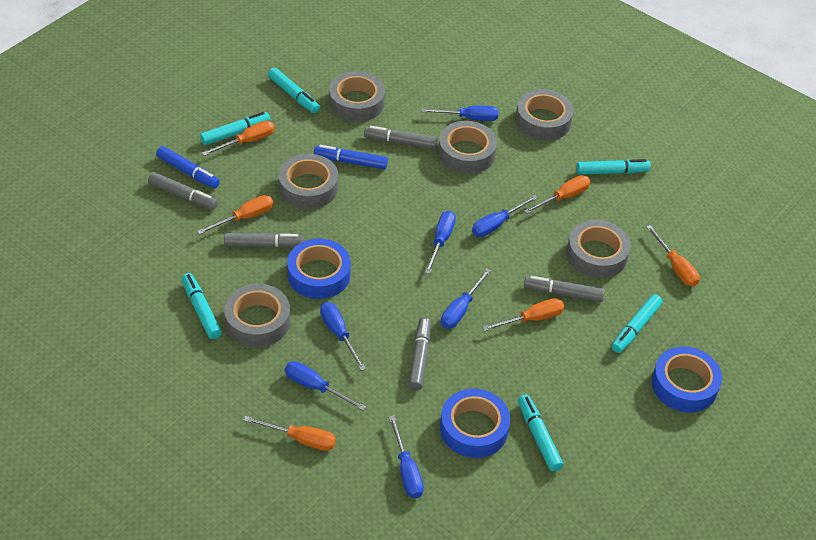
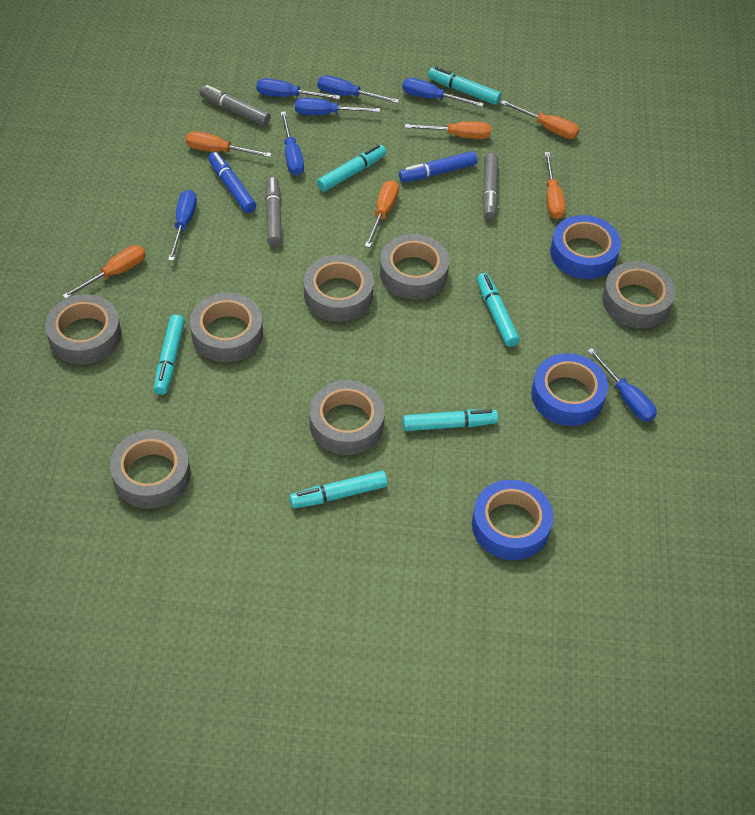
grey marker: [148,172,218,210] [224,233,304,248] [364,126,437,149] [408,318,431,391] [524,276,605,302] = 5 -> [200,85,271,126] [265,177,282,246] [482,153,498,220] = 3
grey tape: [224,284,290,347] [278,154,338,209] [329,71,385,122] [438,121,497,174] [515,89,573,141] [567,220,631,278] = 6 -> [45,294,122,365] [110,430,191,508] [190,293,263,362] [304,255,374,322] [309,380,385,455] [380,234,449,300] [602,261,676,328] = 7

